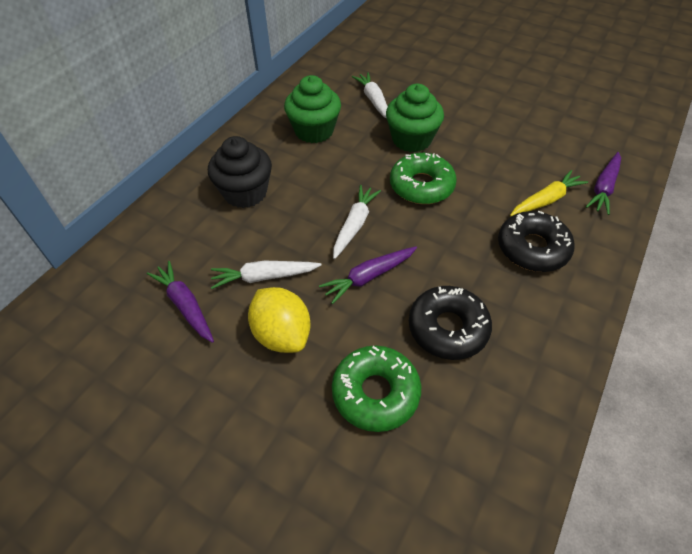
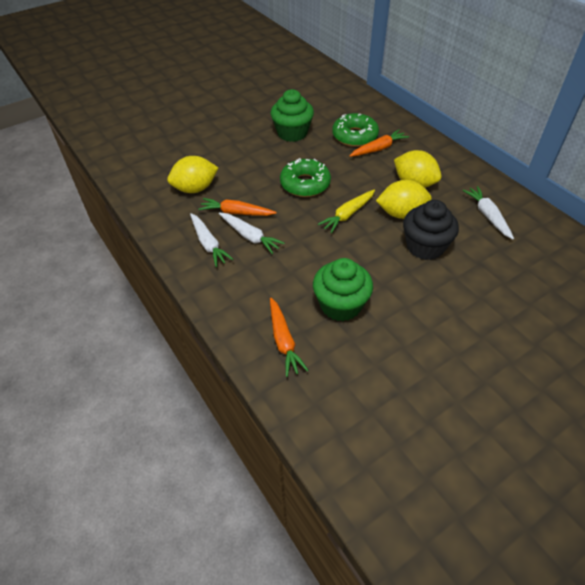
black donut: [409,286,492,360] [498,211,575,272] = 2 -> none = 0
orange carrot: none = 0 -> [199,198,277,216] [270,298,309,377] [349,129,409,157] = 3
purple carrot: [147,261,214,343] [319,246,417,304] [586,152,621,215] = 3 -> none = 0
yellow lemon: [248,287,311,353] = 1 -> [167,156,218,193] [376,180,432,219] [394,150,442,188] = 3

